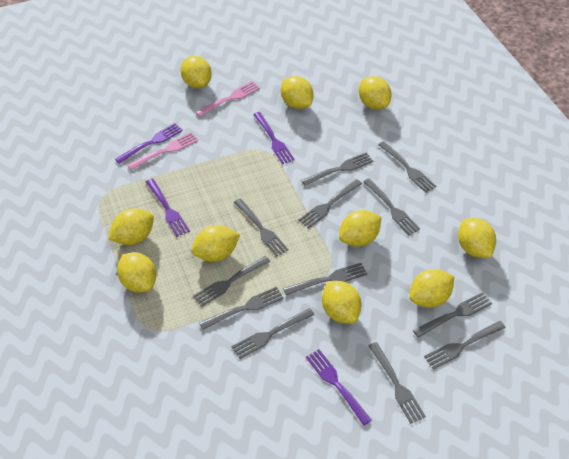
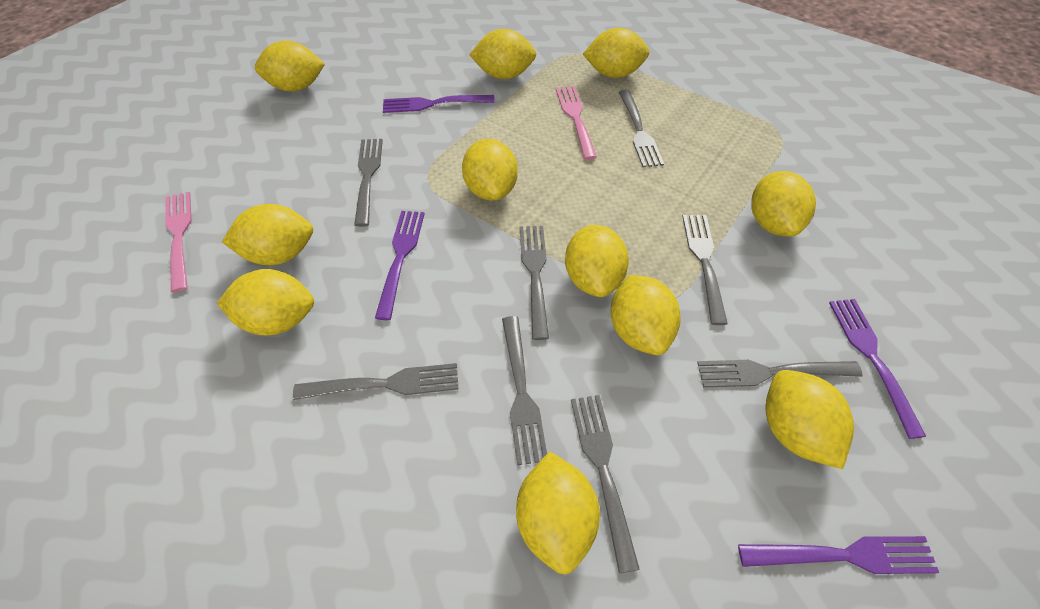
grey fork: [193,256,270,307] [199,287,284,330] [231,308,314,359] [234,198,289,257] [283,263,367,295] [298,179,362,229] [301,152,374,186] [363,178,420,236] [368,342,426,423] [378,141,437,193] [413,292,492,338] [424,321,506,369] = 12 -> [293,363,459,400] [354,139,383,227] [502,316,547,465] [520,226,549,340] [571,395,640,573] [618,90,664,167] [682,215,728,325] [697,360,863,388] = 8
yellow lemon: [108,208,154,245] [117,252,156,292] [180,56,212,88] [191,225,240,262] [281,76,314,109] [322,281,362,324] [339,210,381,247] [359,76,392,109] [409,269,454,308] [458,218,496,258] = 10 -> [217,269,314,335] [222,204,313,265] [255,41,325,92] [462,139,518,200] [469,29,536,79] [516,452,600,575] [565,225,629,297] [583,28,649,78] [611,275,681,355] [751,171,816,236] [765,370,854,469] = 11

